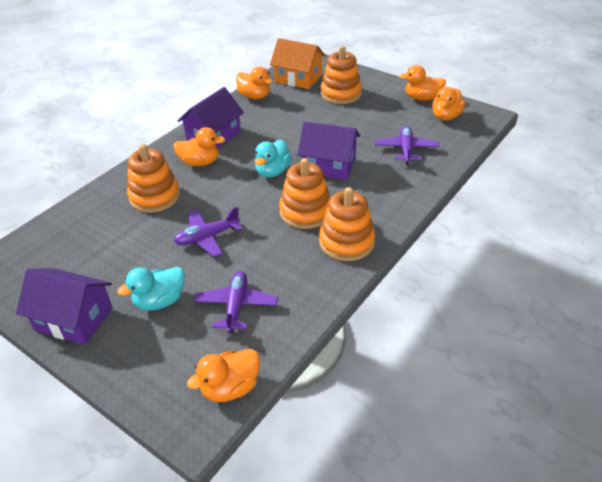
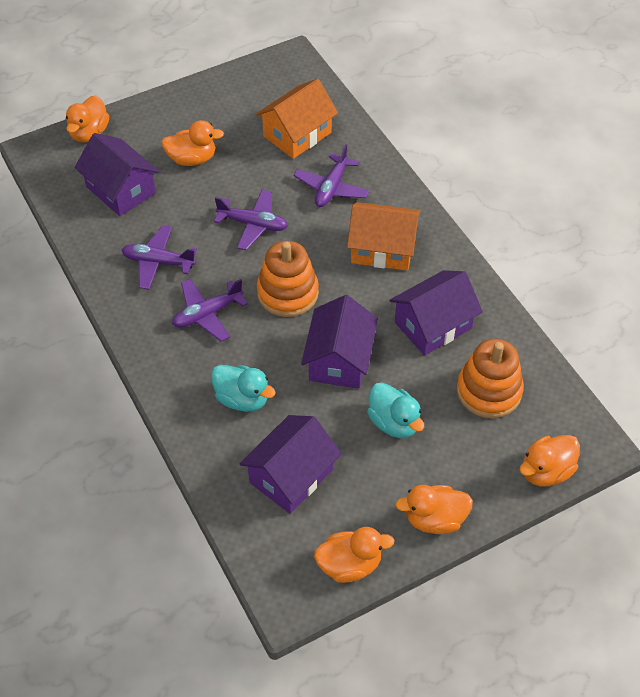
orange house: [270,38,326,89] = 1 -> [256,79,338,159] [347,202,420,271] = 2
orange stacking toy: [127,144,180,213] [279,158,330,229] [319,187,375,261] [321,46,362,104] = 4 -> [257,241,319,317] [457,339,524,418] = 2
purple house: [16,268,113,345] [178,87,244,148] [297,121,360,180] = 3 -> [74,133,159,216] [240,415,341,514] [301,295,378,389] [389,270,483,356] = 4
purple plane: [174,207,242,257] [194,271,278,333] [375,126,439,165] = 3 -> [121,225,197,290] [172,279,248,342] [214,190,288,250] [293,144,370,207] = 4

